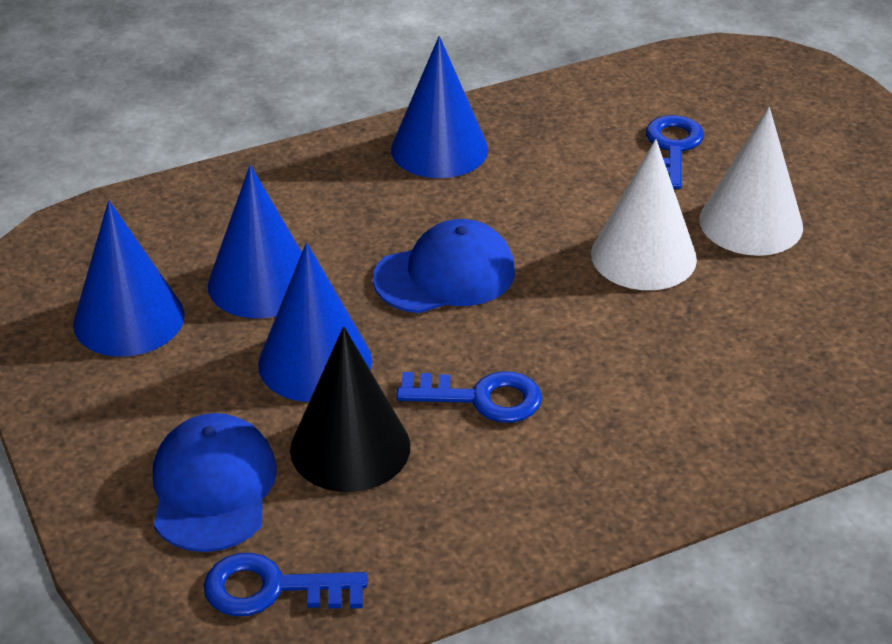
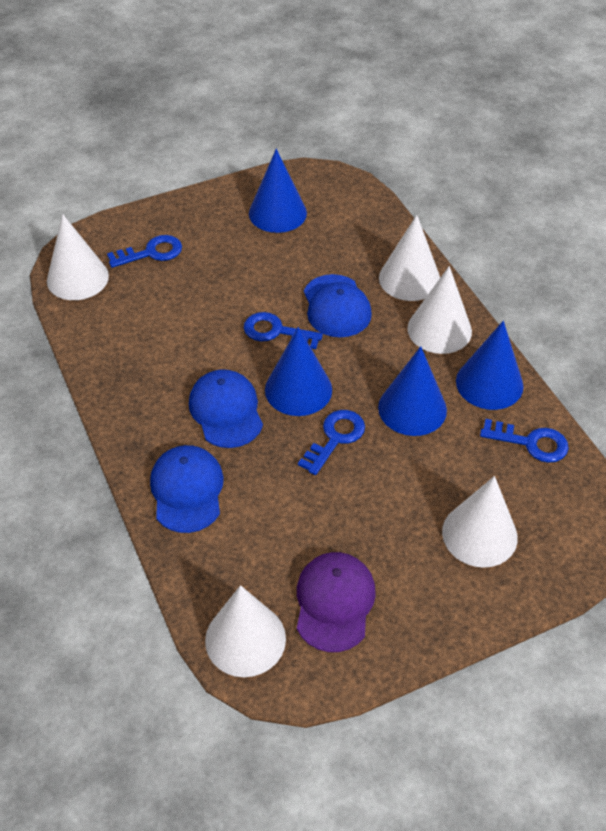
black cone: [290,326,410,492] = 1 -> none = 0
blue cap: [153,413,277,552] [373,219,515,313] = 2 -> [150,445,224,533] [189,369,263,448] [304,274,372,337] = 3
blue key: [204,553,367,616] [396,371,542,423] [646,115,704,189] = 3 -> [107,235,182,268] [244,312,323,349] [298,410,365,475] [480,419,569,463] = 4
purple cap: none = 0 -> [297,552,376,652] = 1
white cone: [591,139,697,290] [699,107,803,256] = 2 -> [47,214,109,300] [205,585,286,677] [379,215,440,301] [407,266,472,354] [442,476,518,568] = 5

